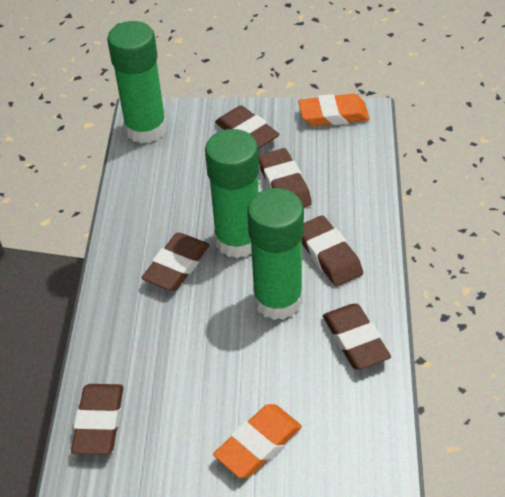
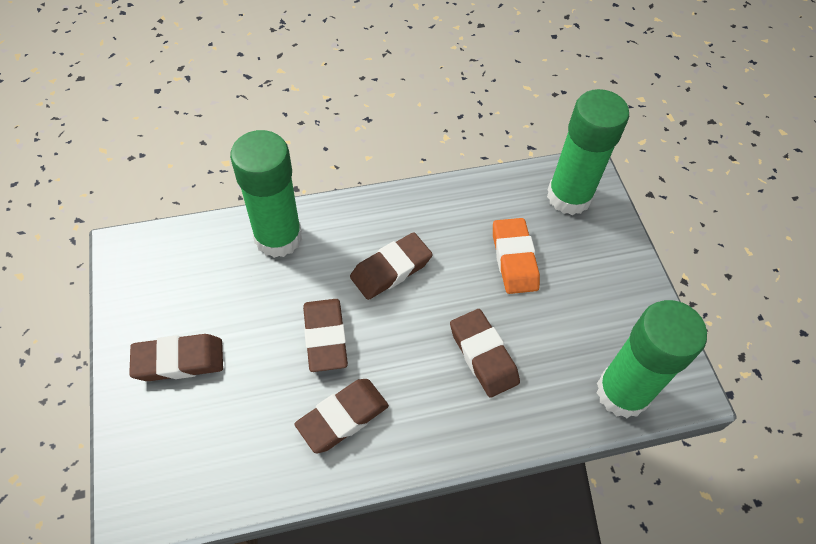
brown eraser: [71,384,123,455] [142,233,210,291] [215,105,280,149] [259,148,312,207] [302,215,363,287] [323,304,391,370] = 6 -> [129,334,223,381] [294,379,389,453] [303,299,348,372] [350,232,433,300] [450,309,520,398] = 5
orange eraser: [213,404,302,478] [298,94,370,126] = 2 -> [493,218,540,294] = 1

